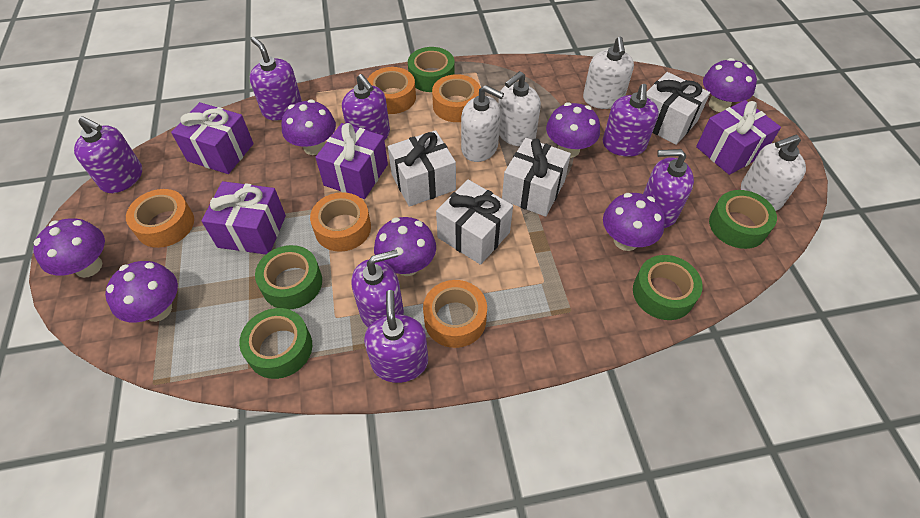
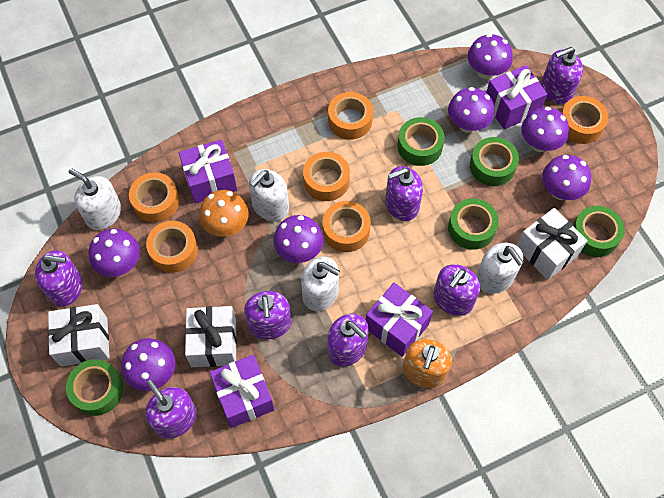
orange mushroom: none = 0 -> [199,190,249,237] = 1
orange soap dispenser: none = 0 -> [403,339,452,388] = 1
orange tape: [126,189,194,248] [310,192,371,252] [367,67,416,114] [423,280,487,348] [432,74,481,122] = 5 -> [129,172,180,223] [146,221,198,273] [303,152,350,201] [322,201,371,252] [328,92,373,140] [562,96,609,144] = 6
white gift: [388,130,456,207] [436,180,513,265] [502,138,571,217] [646,72,710,145] = 4 -> [48,304,110,367] [185,306,237,367] [517,208,588,280] = 3

